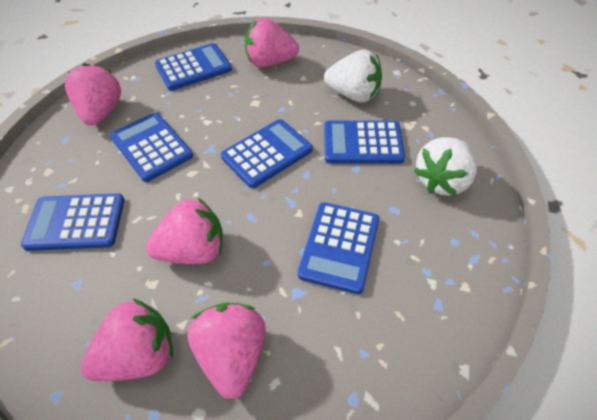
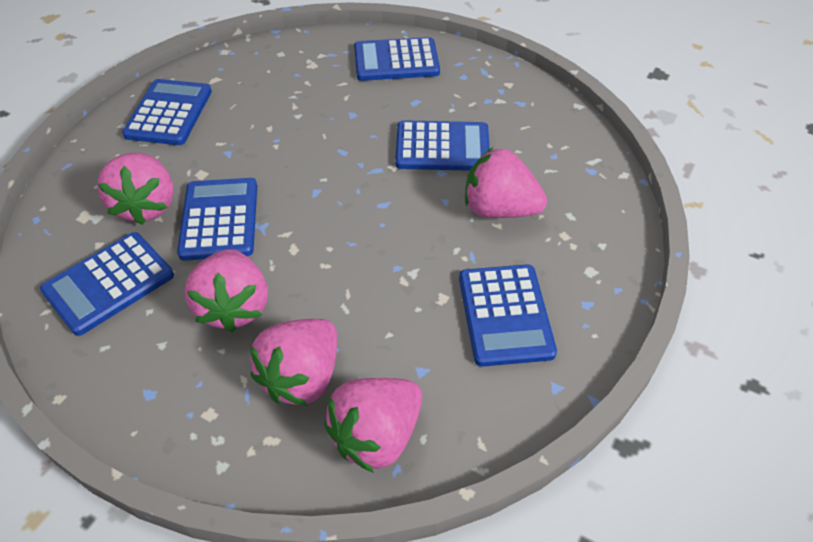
white strawberry: [324,50,382,103] [414,137,477,196] = 2 -> none = 0

